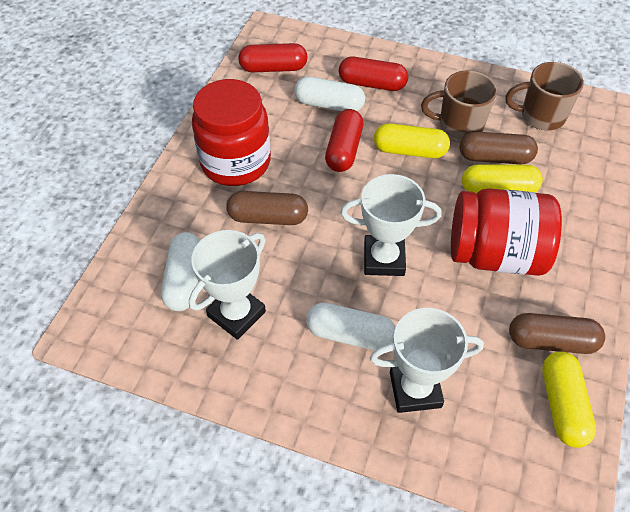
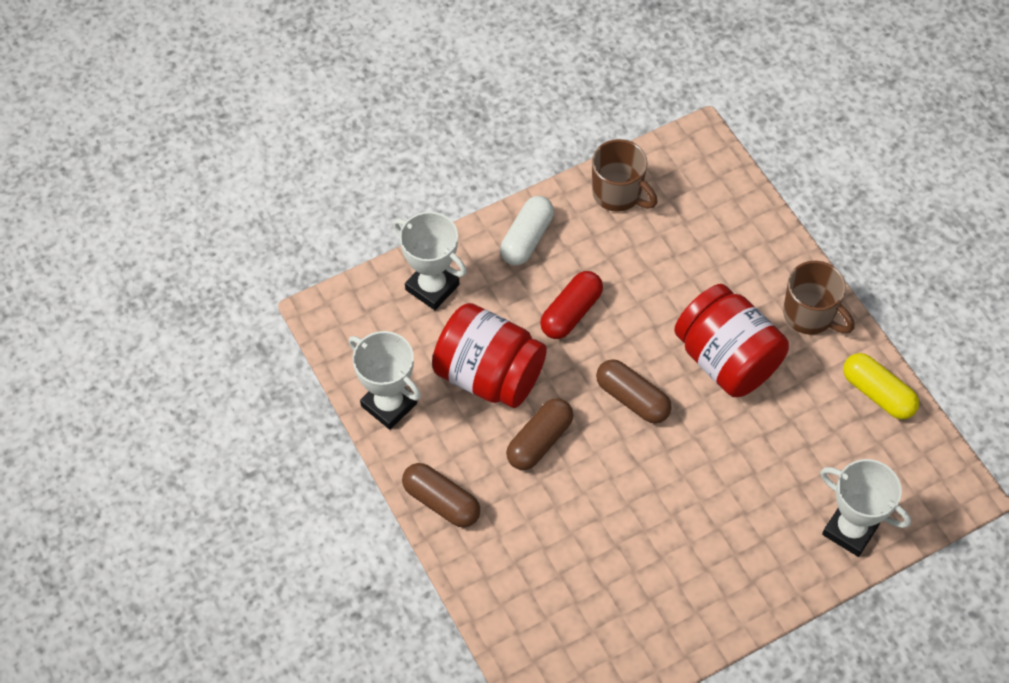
red capsule: [238,43,308,72] [325,109,363,172] [339,57,408,91] = 3 -> [540,271,603,339] = 1
white capsule: [161,232,200,311] [294,76,365,111] [306,303,396,350] = 3 -> [500,196,554,265] = 1
yellow capsule: [374,123,450,158] [462,164,543,194] [542,352,596,448] = 3 -> [843,353,919,420] = 1

